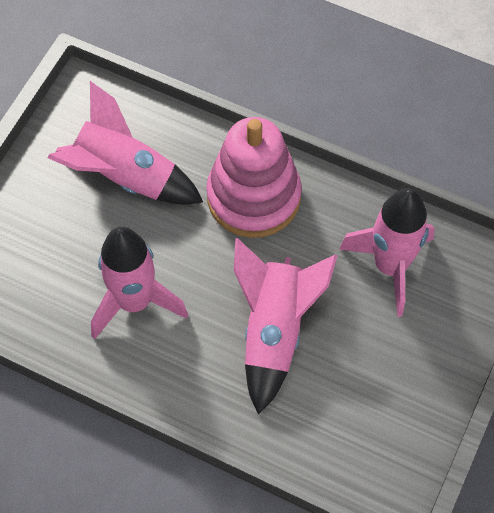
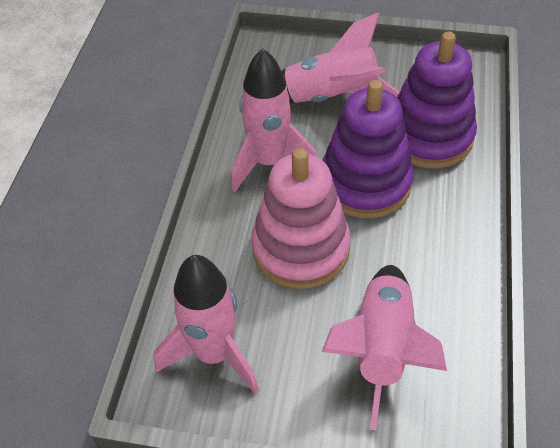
purple stacking toy: none = 0 -> [322,80,414,218] [397,32,477,169] = 2

